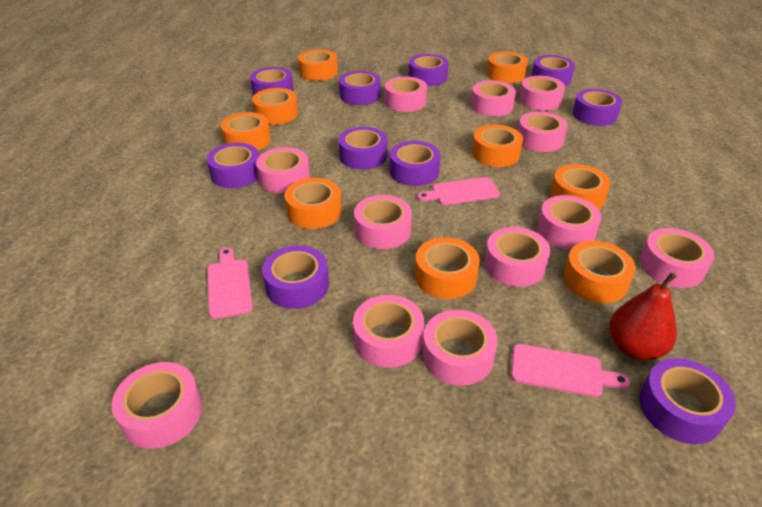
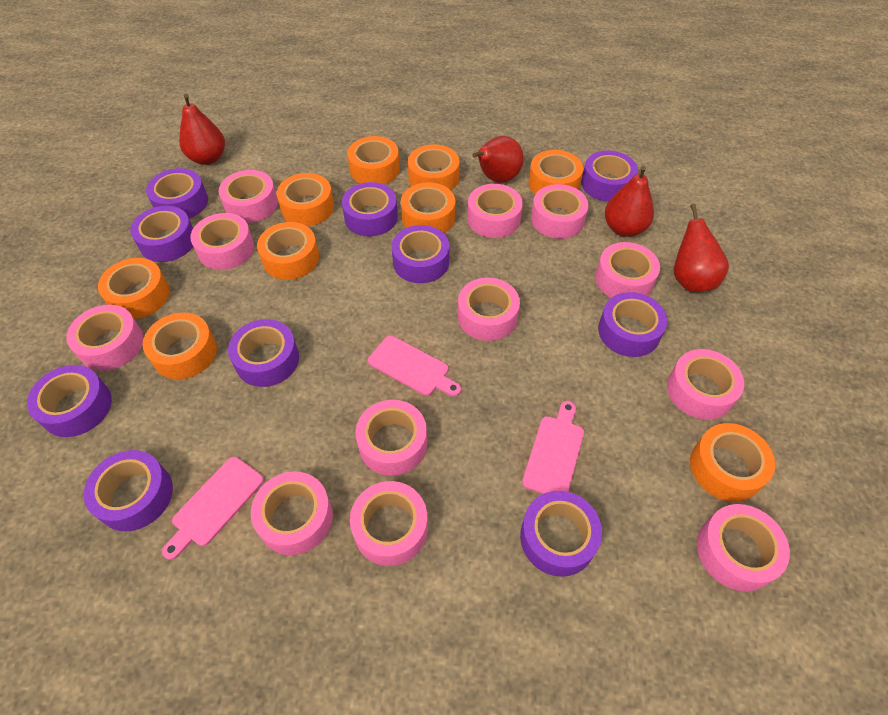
red pear: [609,272,677,361] = 1 -> [179,94,225,165] [473,136,524,183] [605,166,654,237] [673,204,729,292] = 4

